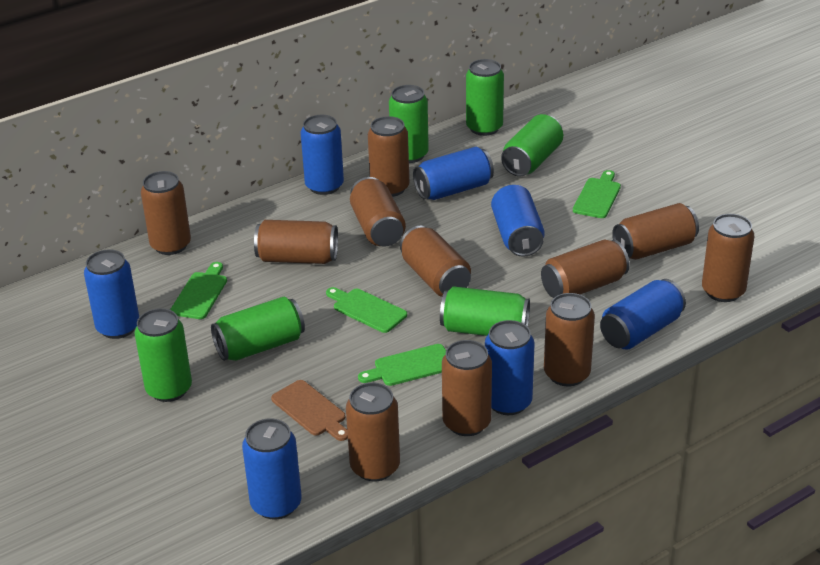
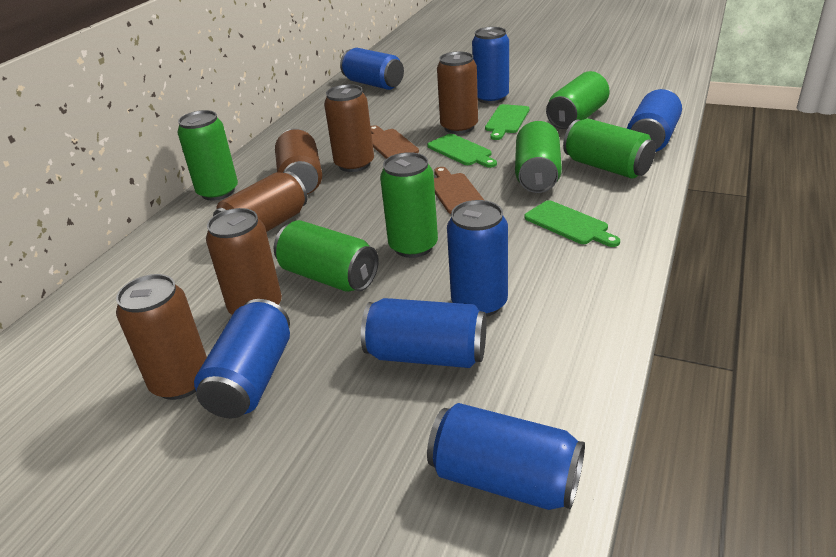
brown can: [141,171,191,255] [254,220,338,264] [346,383,400,481] [350,177,406,246] [368,116,409,197] [400,226,471,297] [442,340,492,436] [541,239,630,298] [544,293,595,386] [612,203,699,260] [702,214,754,302] = 11 -> [116,274,207,400] [206,208,282,315] [213,171,307,232] [275,128,322,194] [324,84,374,172] [437,51,478,134] = 6
brown cutting board: [271,380,348,441] = 1 -> [371,125,419,159] [434,167,484,214] = 2
green cutting board: [170,262,227,319] [326,287,407,333] [358,344,446,386] [573,170,621,218] = 4 -> [427,134,497,168] [485,104,529,140] [524,200,620,247] = 3

